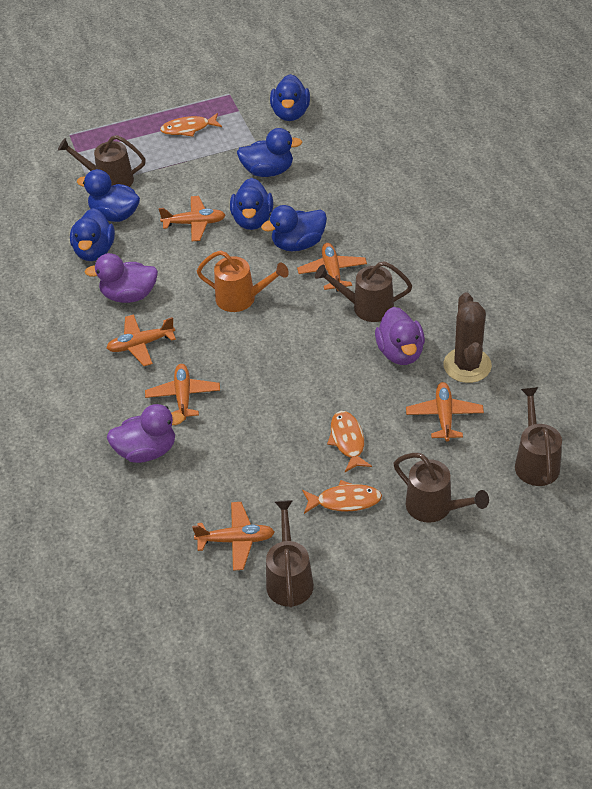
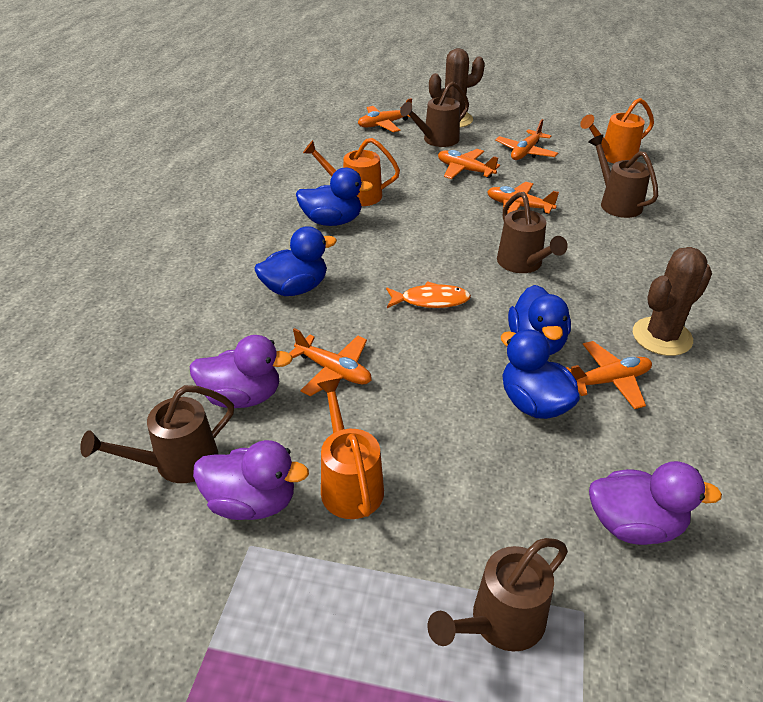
blue duck: [70,208,115,261] [77,169,140,222] [230,178,273,230] [237,128,302,177] [261,205,327,251] [270,74,310,121] = 6 -> [255,226,337,296] [296,168,373,226] [501,329,580,419] [508,285,571,355] = 4
brown cactus: [443,292,492,383] = 1 -> [429,48,485,128] [633,247,712,356] = 2
orange fish: [160,113,222,137] [302,480,382,514] [327,411,372,472] = 3 -> [386,281,471,308] = 1
orange watering can: [197,250,289,312] = 1 -> [303,138,400,206] [317,379,384,519] [580,98,654,163] = 3

